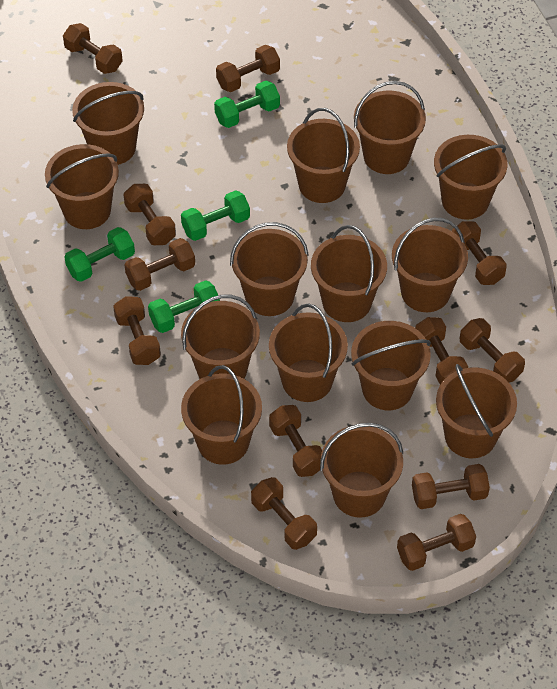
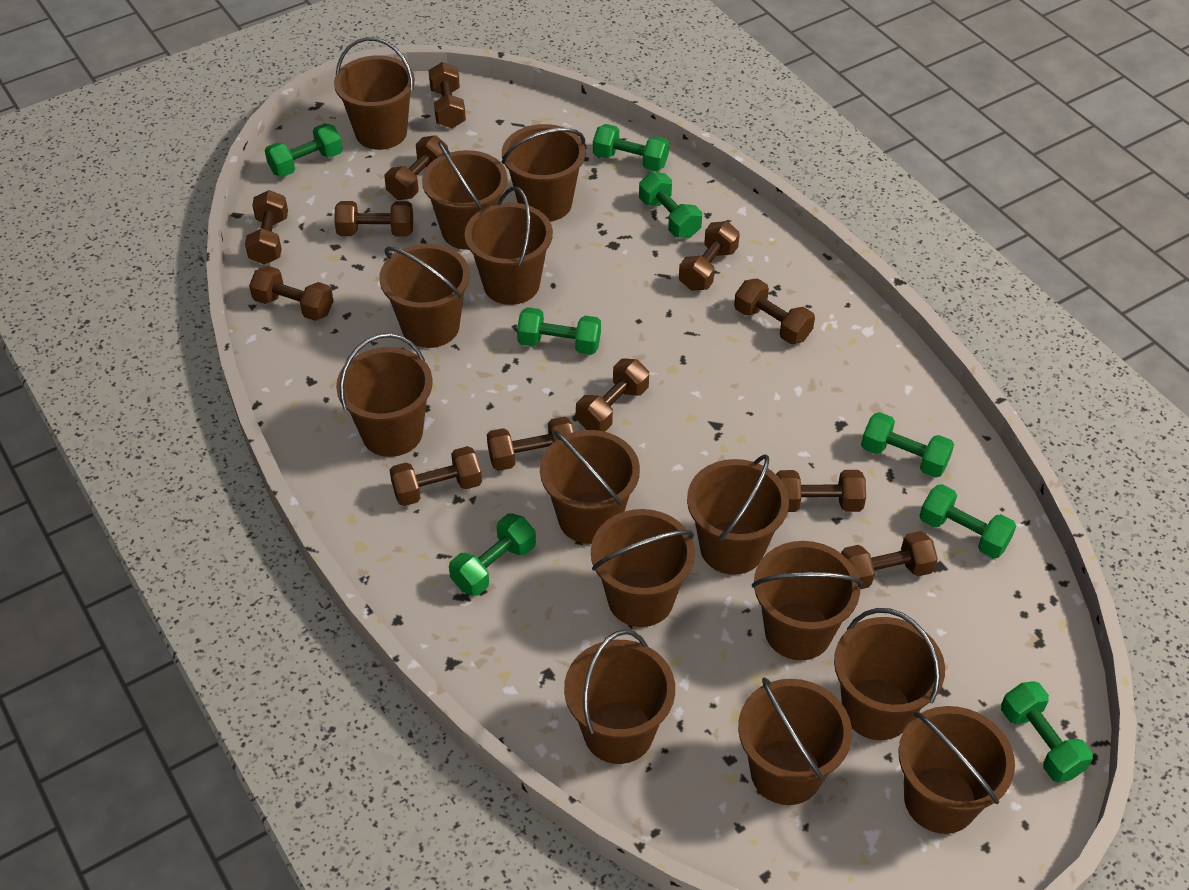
green dumbbell: [64,227,135,282] [148,280,220,333] [181,190,250,241] [214,81,280,128] = 4 -> [265,123,343,177] [449,513,536,596] [517,307,601,355] [593,124,669,171] [639,172,702,238] [861,412,954,478] [919,484,1016,558] [1001,681,1093,783] = 8

